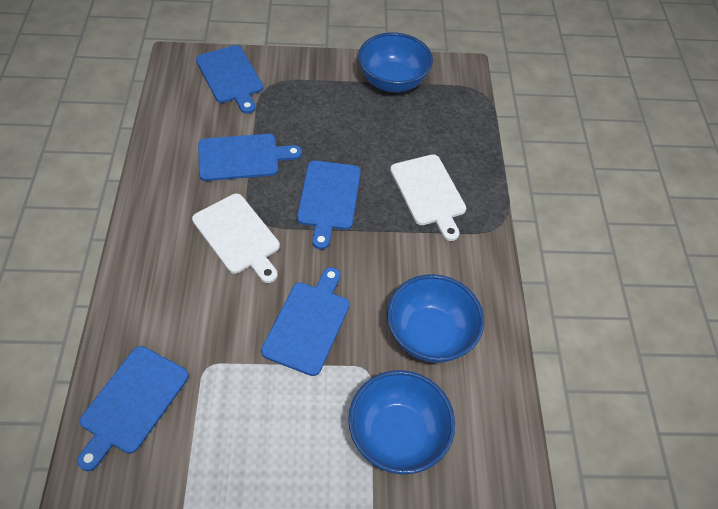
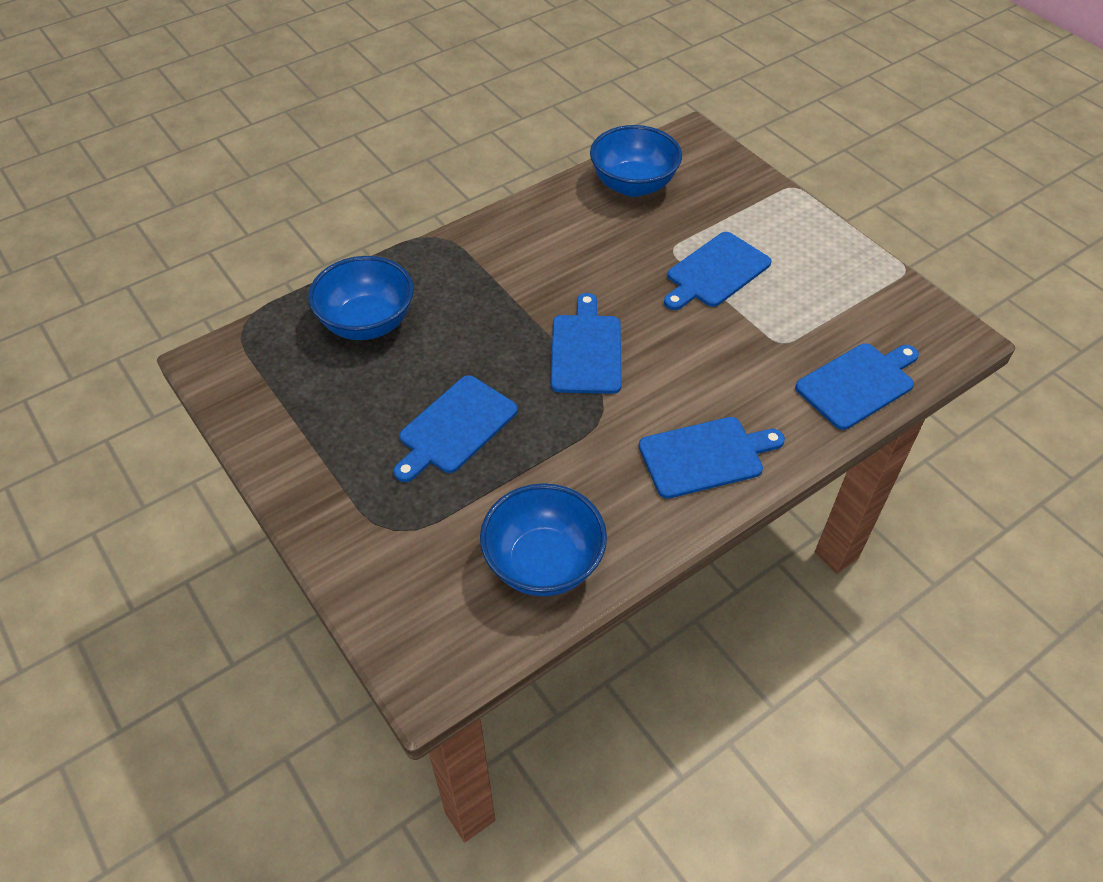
white cutting board: [192,194,280,283] [390,154,466,241] = 2 -> none = 0

